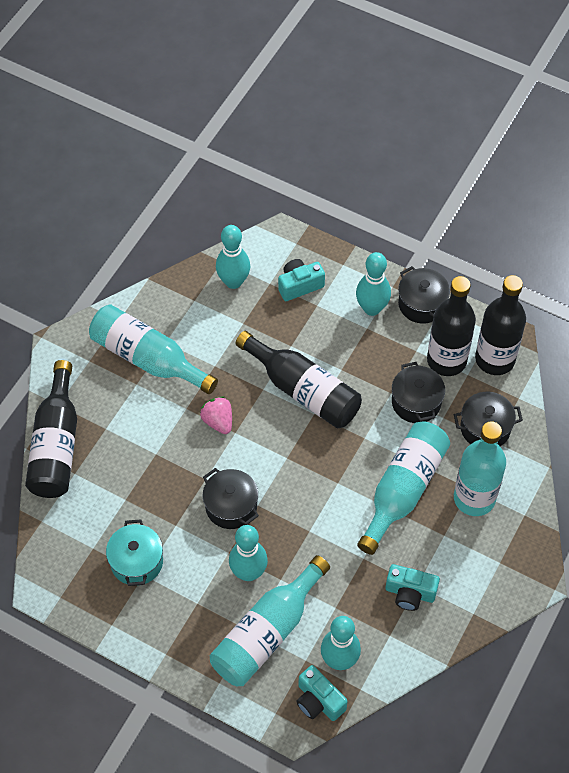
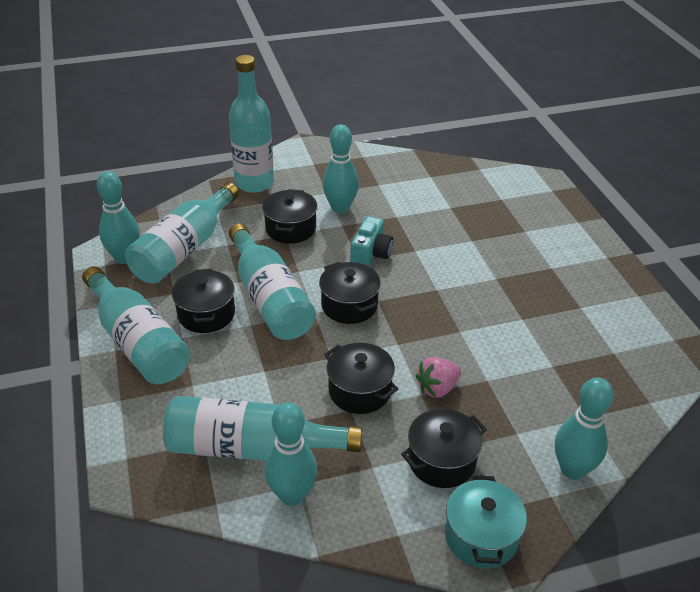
black bottle: [25,360,77,498] [235,331,362,429] [427,276,476,376] [475,275,526,375] = 4 -> none = 0
black pot: [203,468,259,529] [392,362,445,423] [398,266,450,324] [454,392,523,446] = 4 -> [172,269,235,333] [262,189,317,244] [319,262,381,324] [324,343,398,414] [401,409,487,488] = 5
turquoise bottle: [89,304,218,394] [210,555,330,686] [357,422,450,555] [454,421,506,516] = 4 -> [82,266,190,384] [125,182,239,284] [163,396,362,461] [229,55,274,193] [229,223,316,340] = 5
turquoise camera: [278,259,325,301] [296,665,348,721] [386,564,440,611] = 3 -> [350,216,393,266] = 1

